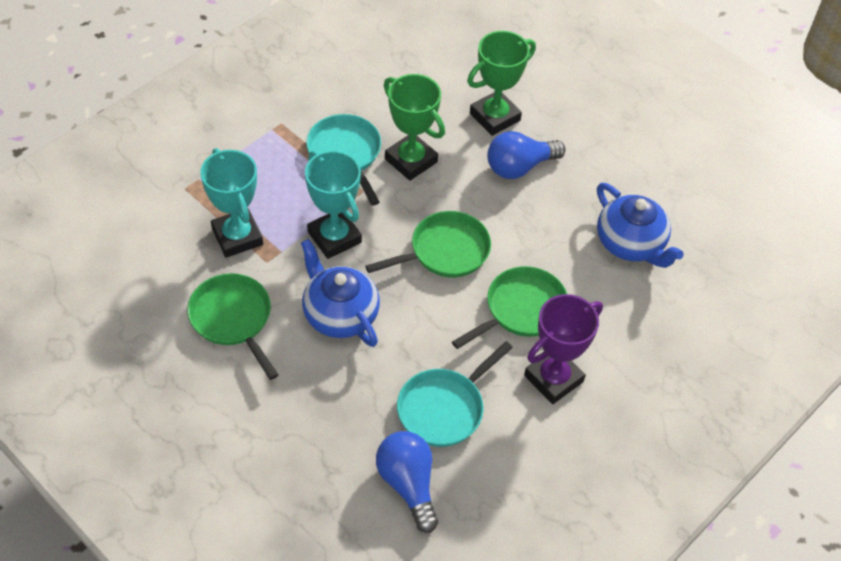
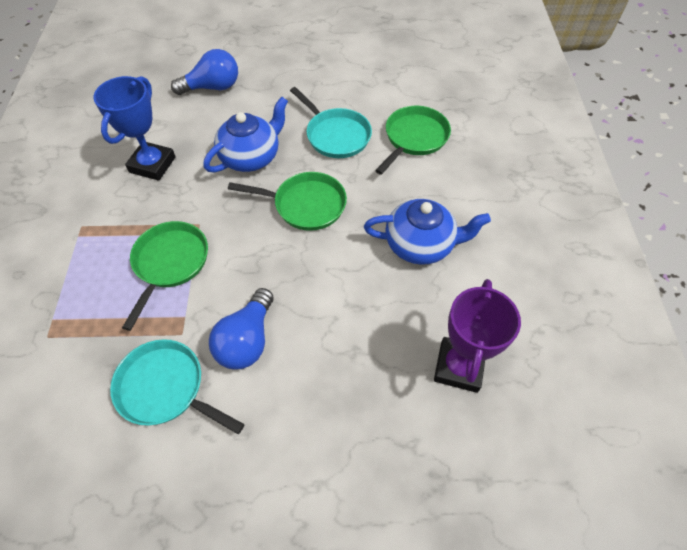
blue trophy: none = 0 -> [93,76,176,181] = 1
green trophy: [384,74,445,181] [467,31,536,136] = 2 -> none = 0
turquoise trophy: [200,148,263,258] [305,151,362,259] = 2 -> none = 0

